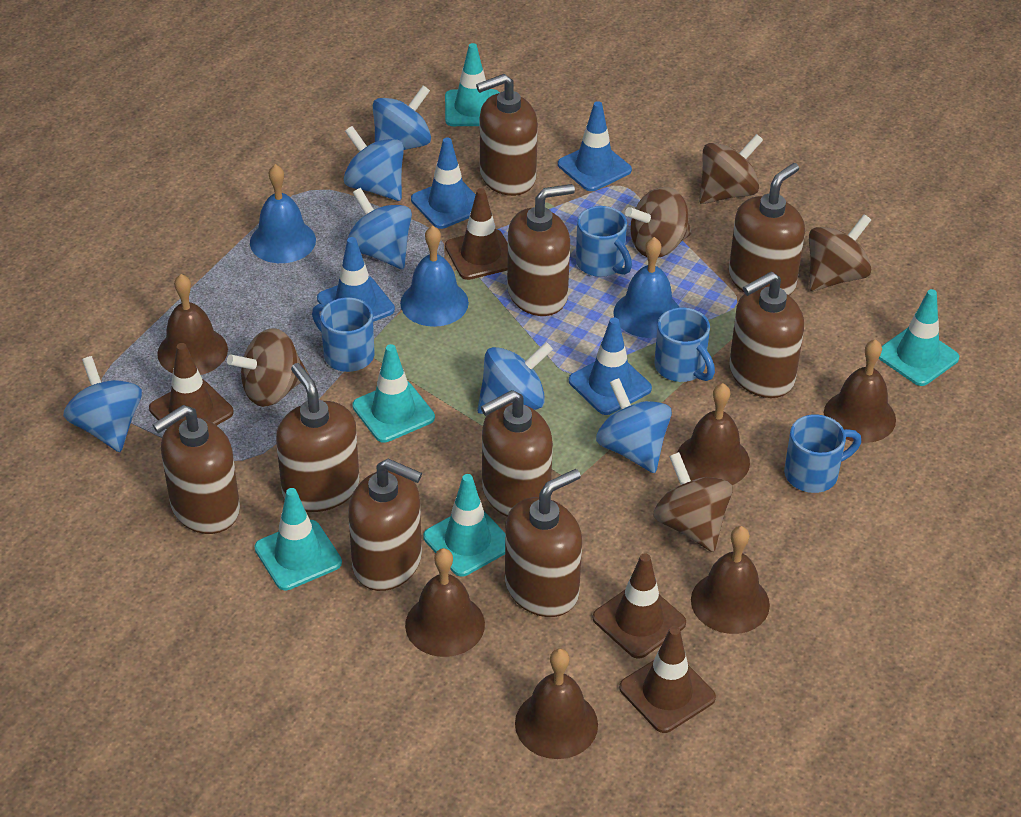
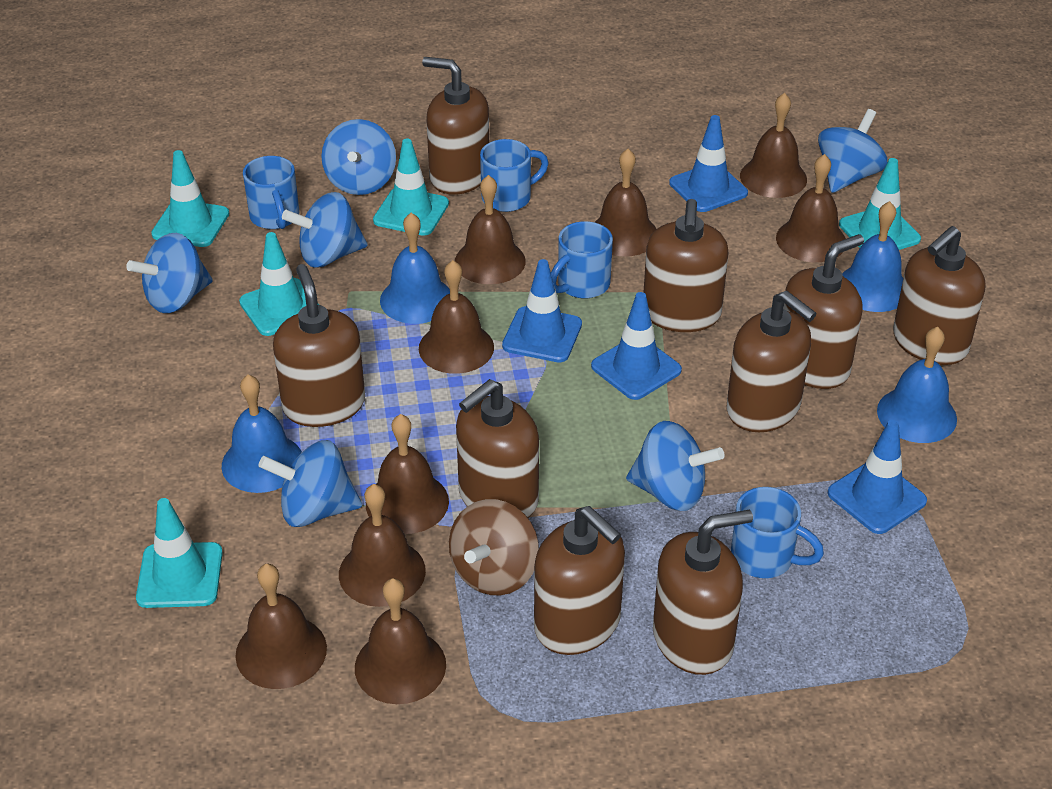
blue bell: [250,164,316,263] [400,226,469,327] [613,237,680,338] = 3 -> [222,374,302,493] [380,213,450,324] [842,201,903,312] [877,327,957,443] = 4
brown bell: [157,274,228,375] [405,548,485,657] [515,648,598,759] [677,383,750,485] [691,526,770,634] [824,339,896,443] = 6 -> [235,564,327,689] [339,484,426,607] [355,578,446,704] [366,414,449,534] [419,260,494,374] [455,175,526,284] [595,149,656,257] [740,93,807,198] [776,154,846,262] = 9
brown spinning top: [227,328,309,407] [625,187,691,257] [654,452,733,552] [699,134,763,204] [809,214,871,291] = 5 -> [449,499,539,595] = 1
brown traffic cone: [149,343,234,429] [445,188,508,280] [593,553,686,659] [619,626,716,733] = 4 -> none = 0

